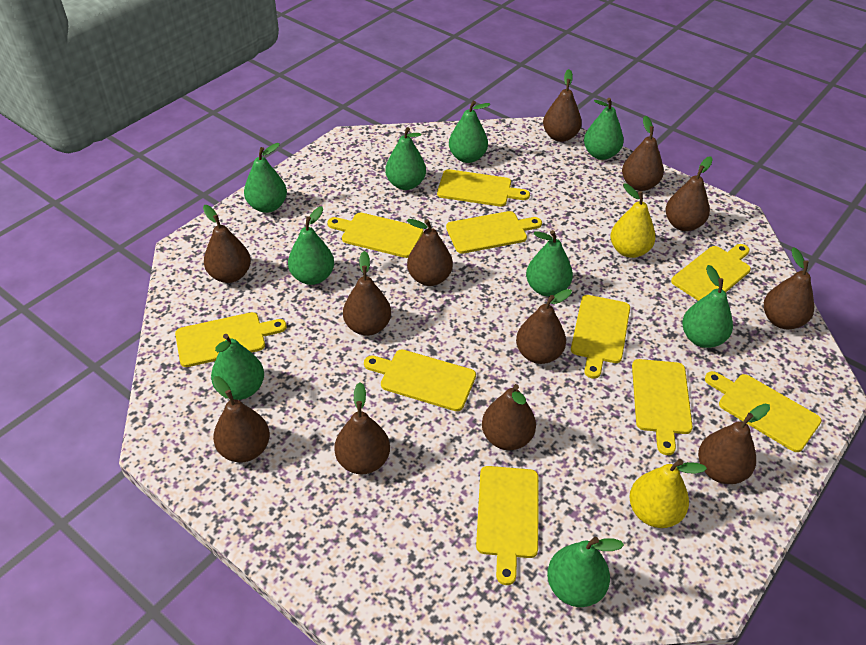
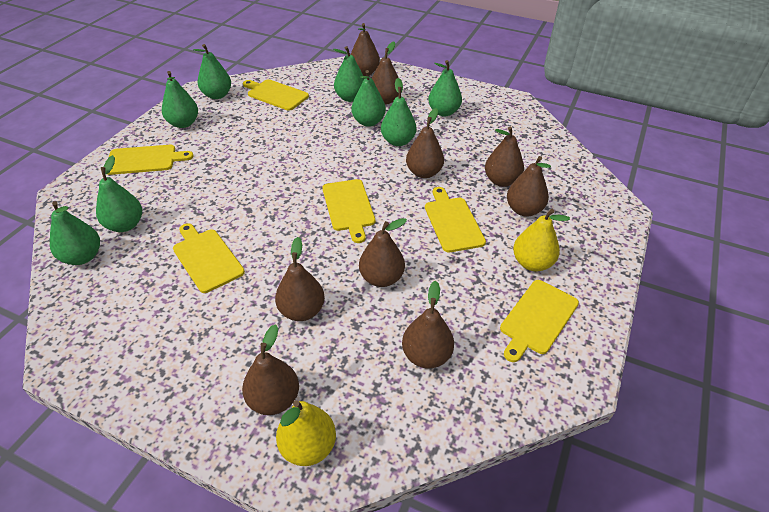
brown pear: [203,205,251,283] [213,376,270,462] [334,382,390,474] [343,251,391,336] [407,219,453,286] [482,384,536,450] [516,289,572,364] [543,69,582,142] [622,116,664,191] [665,156,713,231] [698,404,770,484] [764,247,814,329] = 12 -> [242,324,299,415] [275,237,325,321] [350,23,380,76] [359,218,407,287] [372,41,399,105] [402,280,454,369] [406,108,444,178] [485,126,524,187] [507,156,551,216] = 9
green pear: [211,334,264,400] [244,143,287,213] [288,206,334,285] [385,127,426,190] [449,101,491,163] [526,230,573,297] [547,537,624,607] [584,98,624,160] [682,265,733,348] = 9 -> [50,201,100,265] [96,155,142,232] [162,71,198,128] [193,44,231,99] [333,46,365,102] [351,70,386,127] [381,78,417,146] [428,60,462,116] = 8
yellow cutting board: [175,312,287,367] [327,213,424,258] [364,350,476,411] [437,169,530,207] [446,211,542,254] [476,466,538,585] [571,295,630,379] [632,359,693,455] [671,244,751,301] [705,371,822,452] = 10 -> [108,145,194,175] [173,223,245,293] [243,79,309,111] [322,179,375,243] [425,187,486,253] [500,280,579,362] = 6

